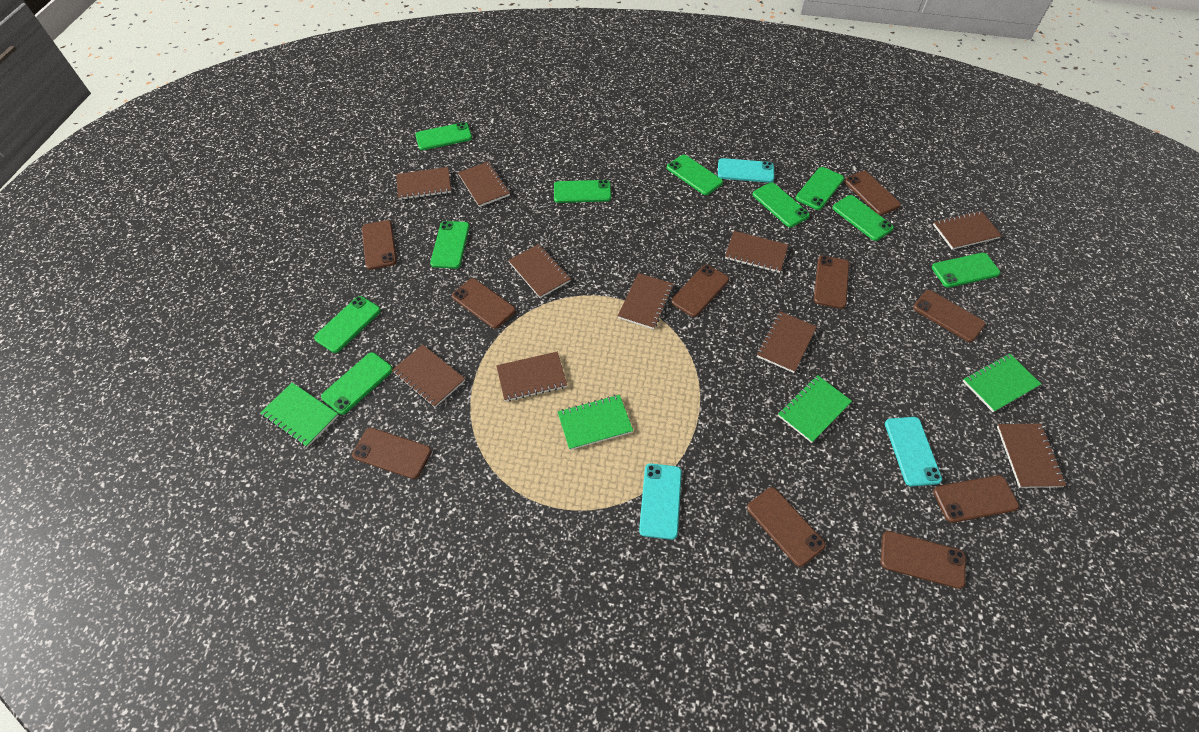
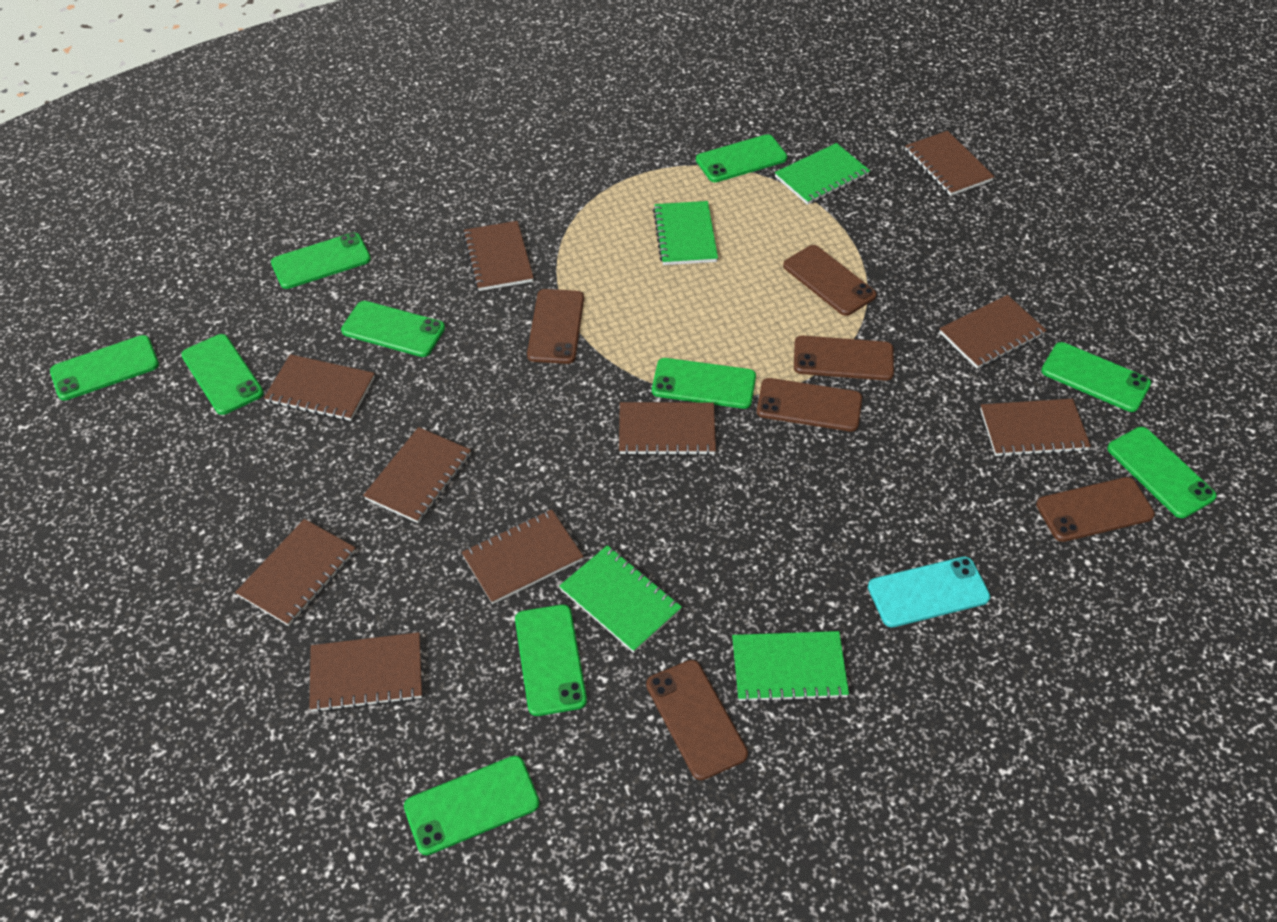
brown phone: [352,428,432,479] [362,220,397,270] [452,278,516,329] [671,265,729,317] [747,487,826,567] [814,256,849,309] [844,171,901,215] [881,531,965,589] [913,290,985,342] [933,475,1019,523] = 10 -> [527,289,584,364] [646,660,748,780] [757,378,862,432] [783,245,876,316] [794,335,894,381] [1036,477,1155,542] = 6
turquoise phone: [639,463,682,540] [718,158,774,183] [885,417,942,487] = 3 -> [868,556,990,627] = 1

